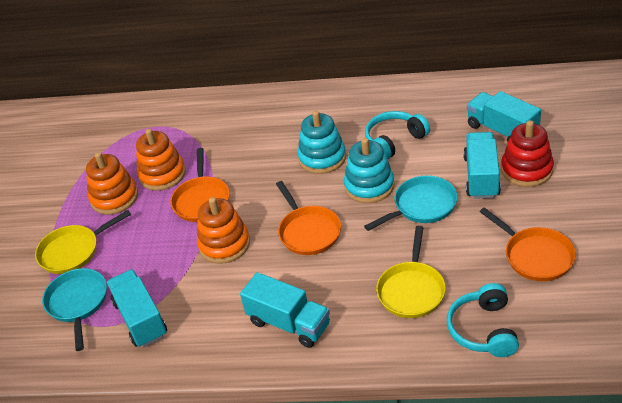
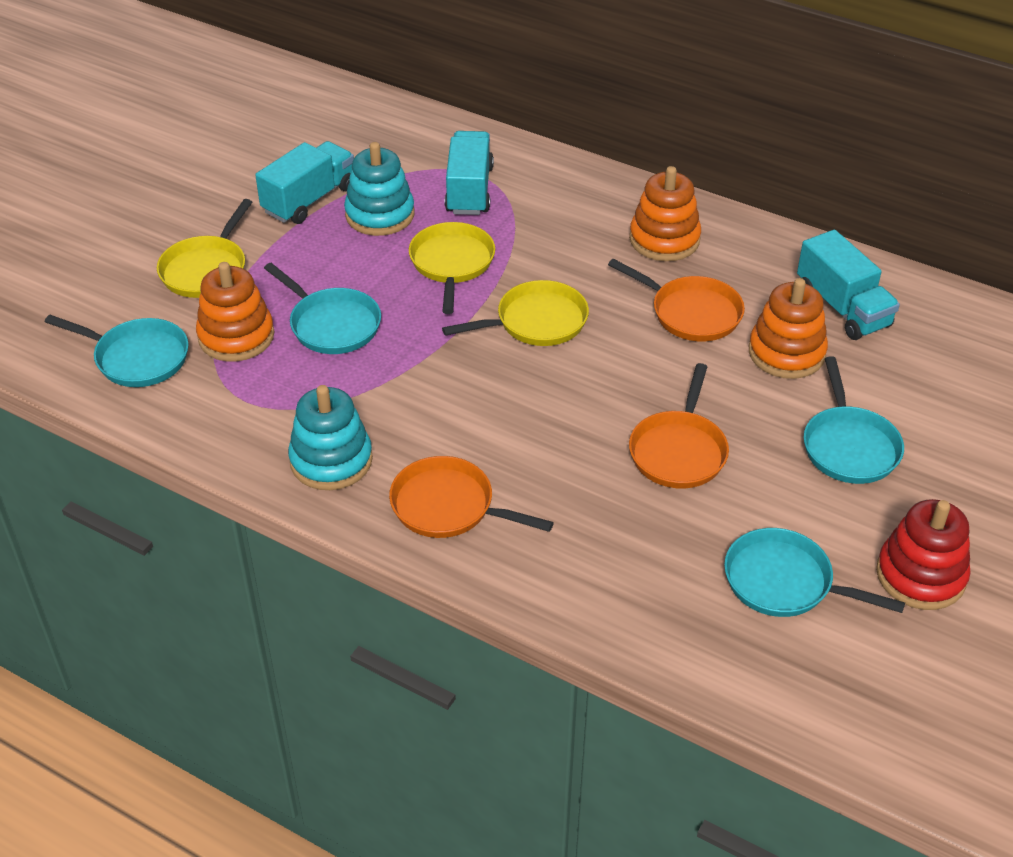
turquoise headphones: [365,111,430,160] [447,283,519,357] = 2 -> none = 0
turquoise pan: [42,268,107,351] [364,176,458,231] = 2 -> [45,315,189,387] [264,263,381,354] [724,528,905,617] [803,356,904,484] = 4
turquoise truck: [107,269,167,347] [240,272,330,348] [463,132,501,199] [467,91,541,142] = 4 -> [255,141,354,224] [445,131,494,215] [797,230,900,340] = 3
yellow pan: [35,210,131,274] [376,226,446,318] = 2 -> [157,199,252,298] [409,222,495,314] [442,280,589,346] = 3

